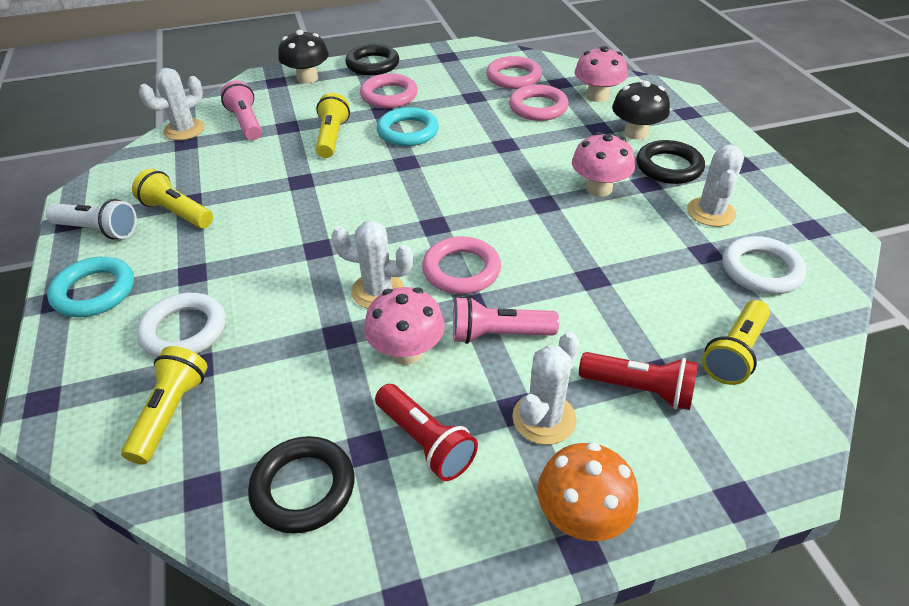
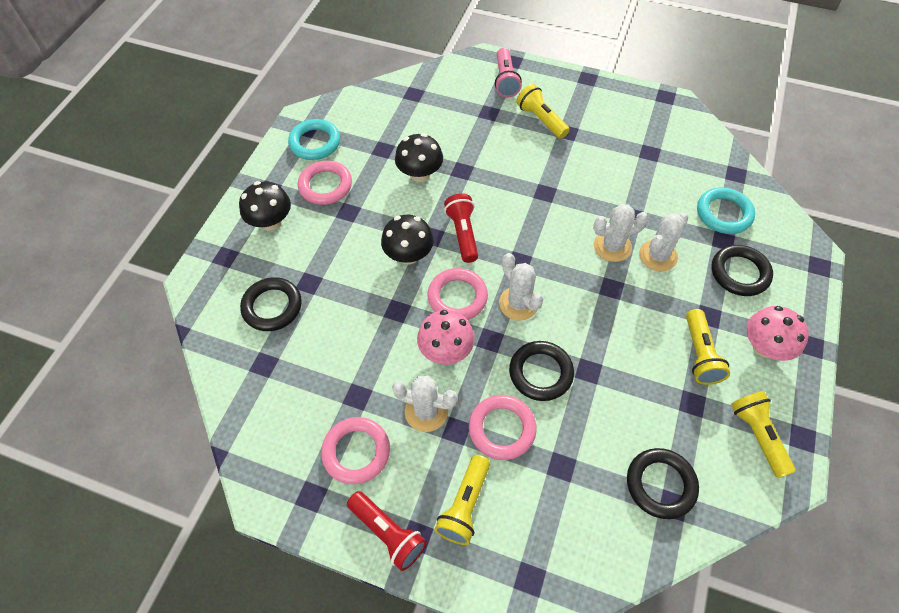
black mushroom: [278,30,329,84] [612,80,670,140] = 2 -> [239,181,291,231] [381,215,434,264] [395,133,443,182] = 3
black ring: [248,436,355,534] [345,44,399,75] [636,140,705,184] = 3 -> [240,277,302,331] [509,341,574,401] [627,448,699,519] [712,245,773,296] = 4
orange mushroom: [537,442,639,541] = 1 -> none = 0
pink flashlight: [221,80,262,140] [453,296,559,344] = 2 -> [495,48,522,97] = 1
pink mushroom: [364,287,445,365] [572,132,635,197] [574,46,627,102] = 3 -> [417,310,475,365] [746,306,809,361] = 2
white flashlight: [46,199,137,240] = 1 -> none = 0
white ring: [137,293,226,358] [722,236,806,294] = 2 -> none = 0

